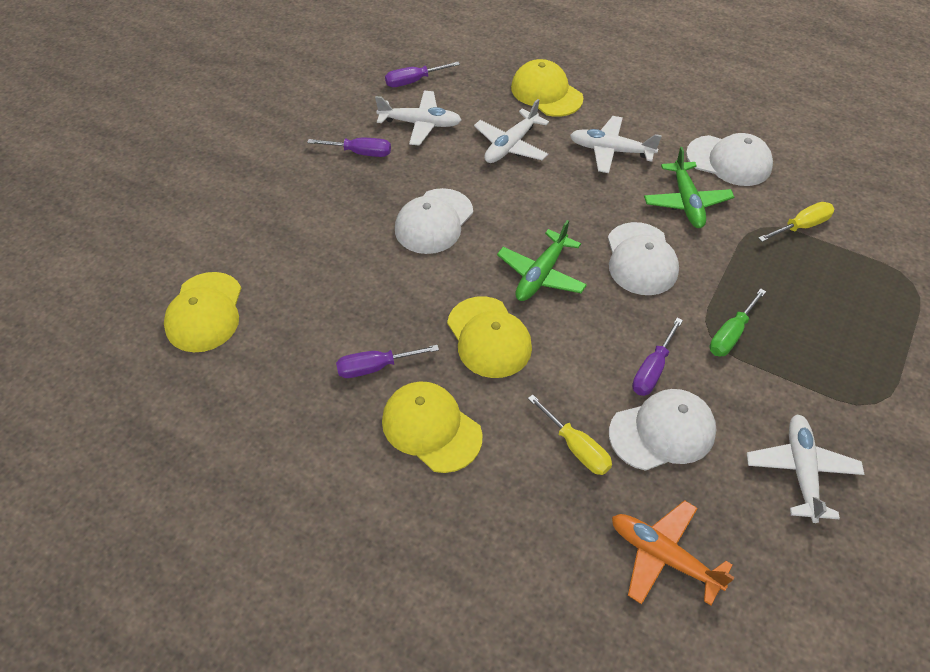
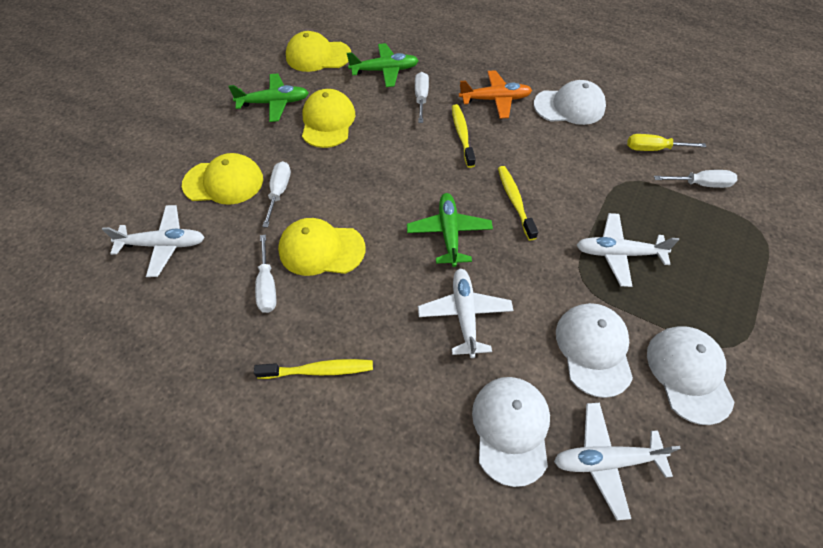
green plane: [497,220,587,301] [644,147,734,228] = 2 -> [228,73,309,122] [347,43,419,87] [407,193,493,267] = 3
green screwdriver: [709,288,766,357] = 1 -> none = 0
purple screwdriver: [307,138,391,157] [336,345,439,378] [385,62,460,87] [632,318,683,396] = 4 -> none = 0
white screwdriver: none = 0 -> [255,235,276,313] [262,161,291,227] [415,72,429,123] [654,170,737,188] = 4
yellow screwdriver: [528,394,612,475] [758,202,834,242] = 2 -> [627,134,706,151] = 1
yellow toothbrush: none = 0 -> [254,359,373,379] [452,104,476,168] [498,166,538,241] = 3

